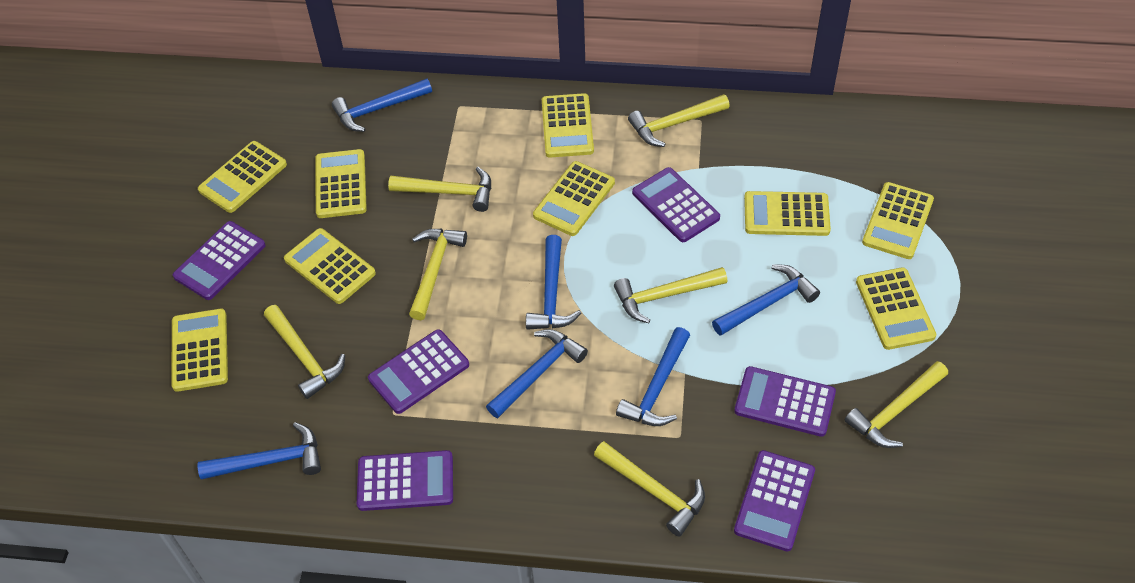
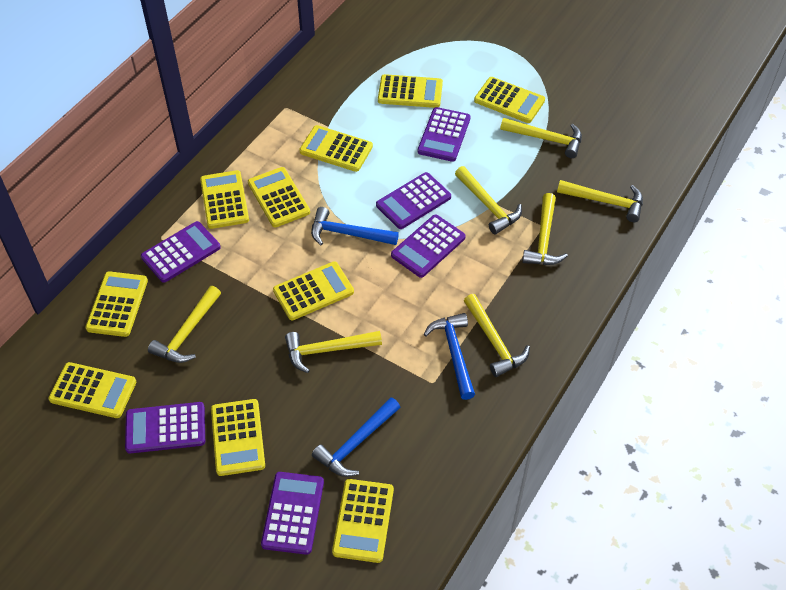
blue hammer: [197,422,321,480] [332,78,432,132] [486,329,588,418] [526,235,581,330] [616,327,690,426] [712,265,820,336] = 6 -> [311,207,399,245] [312,397,400,477] [424,313,475,400] = 3
yellow calculator: [171,309,228,392] [198,141,287,213] [284,228,376,304] [315,149,367,218] [533,161,615,236] [542,93,594,158] [744,191,831,236] [856,267,937,350] [862,182,934,259] = 9 -> [49,362,136,418] [85,271,148,337] [200,170,249,229] [211,399,265,476] [248,167,310,228] [273,261,354,320] [299,125,373,172] [332,479,394,563] [378,74,443,108] [474,77,545,123] = 10

